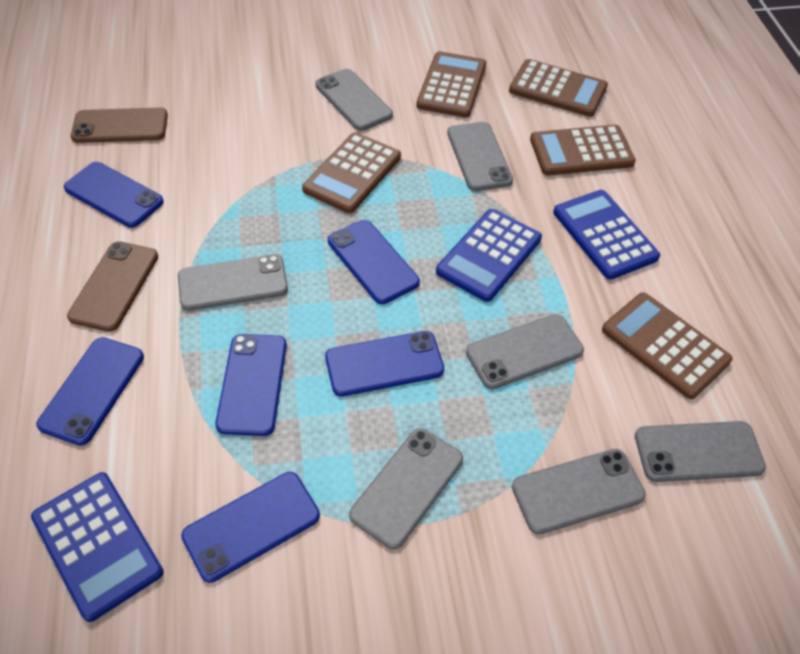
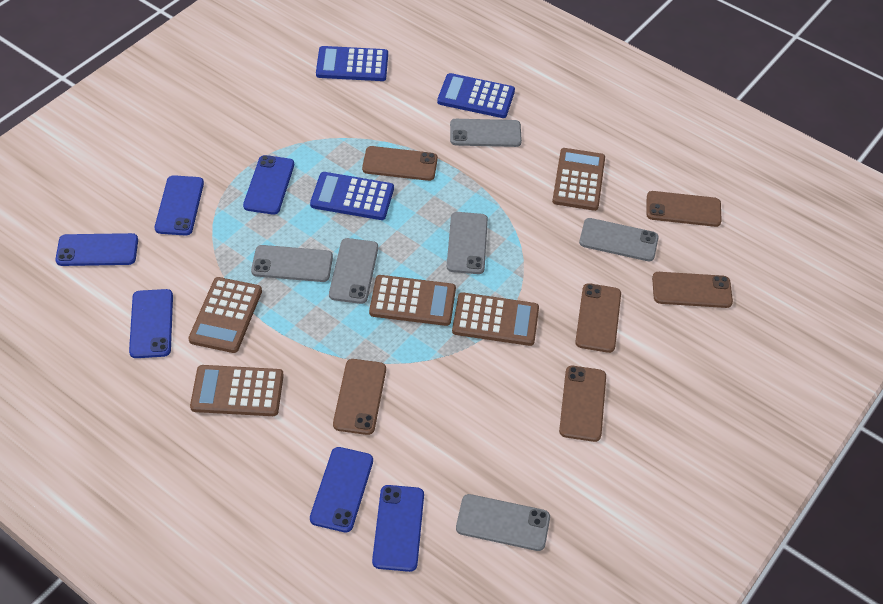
brown phone: [67,241,158,332] [71,107,168,143] = 2 -> [333,359,386,435] [362,146,438,181] [559,366,606,442] [575,283,621,353] [646,191,722,227] [652,272,733,308] = 6
grey phone: [178,254,288,311] [315,69,393,131] [349,428,463,549] [447,122,513,191] [466,314,584,389] [512,449,646,534] [635,421,766,482] = 7 -> [251,245,333,282] [329,238,378,304] [447,212,488,274] [450,119,522,147] [456,494,550,551] [579,218,659,261] = 6

